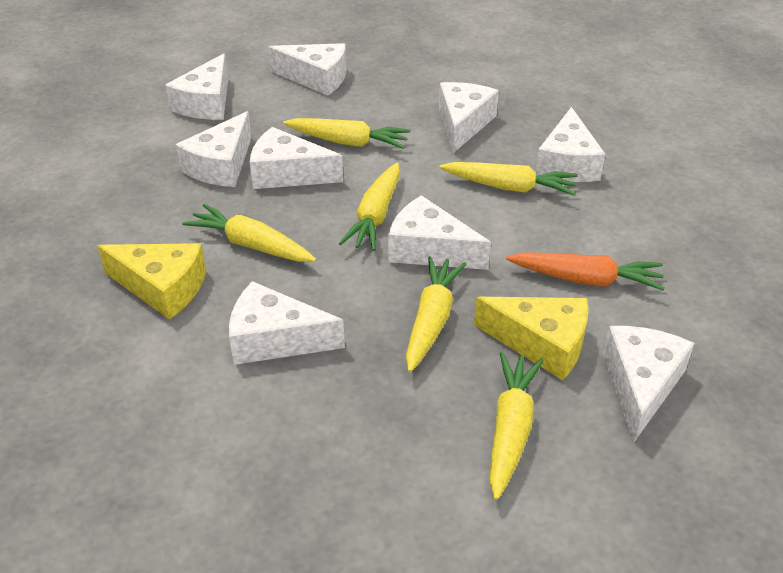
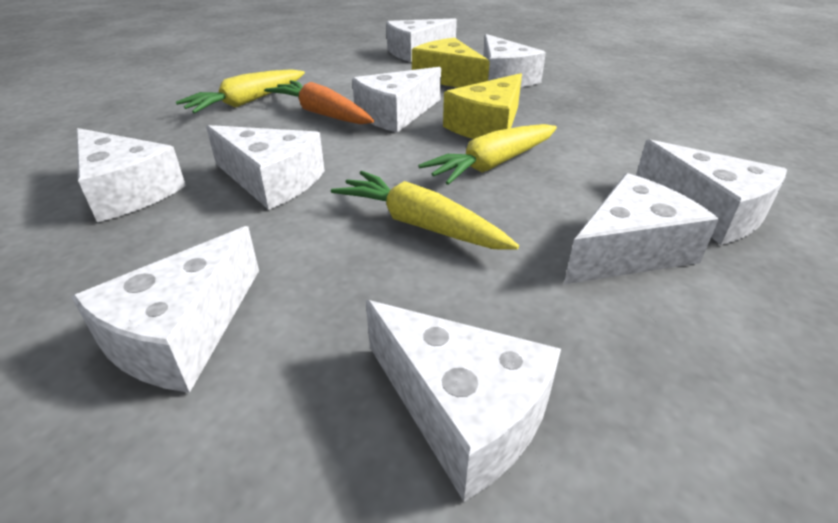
yellow carrot: [182,204,316,262] [283,118,411,149] [339,163,400,251] [406,256,467,372] [440,162,578,196] [489,352,544,500] = 6 -> [176,69,305,113] [331,171,519,250] [418,124,557,185] = 3

